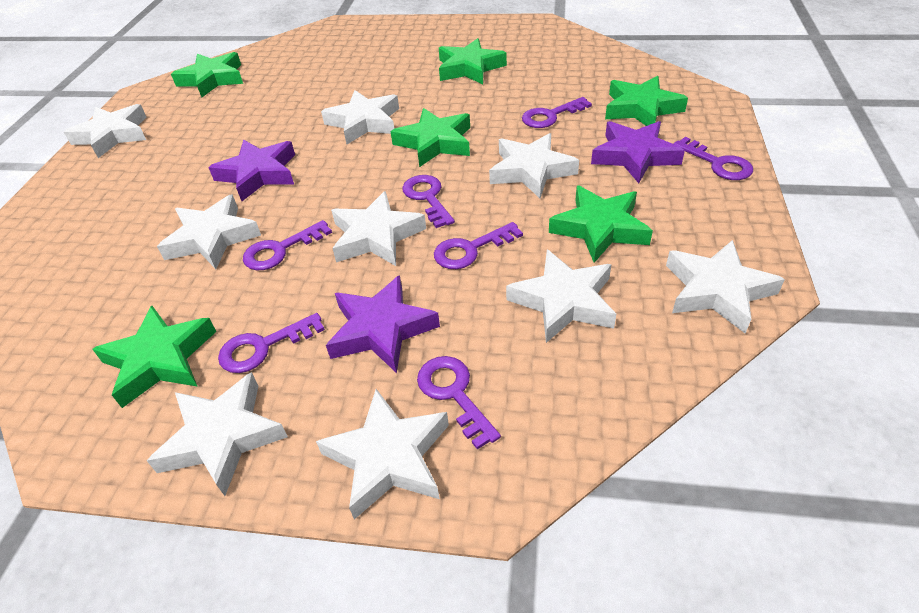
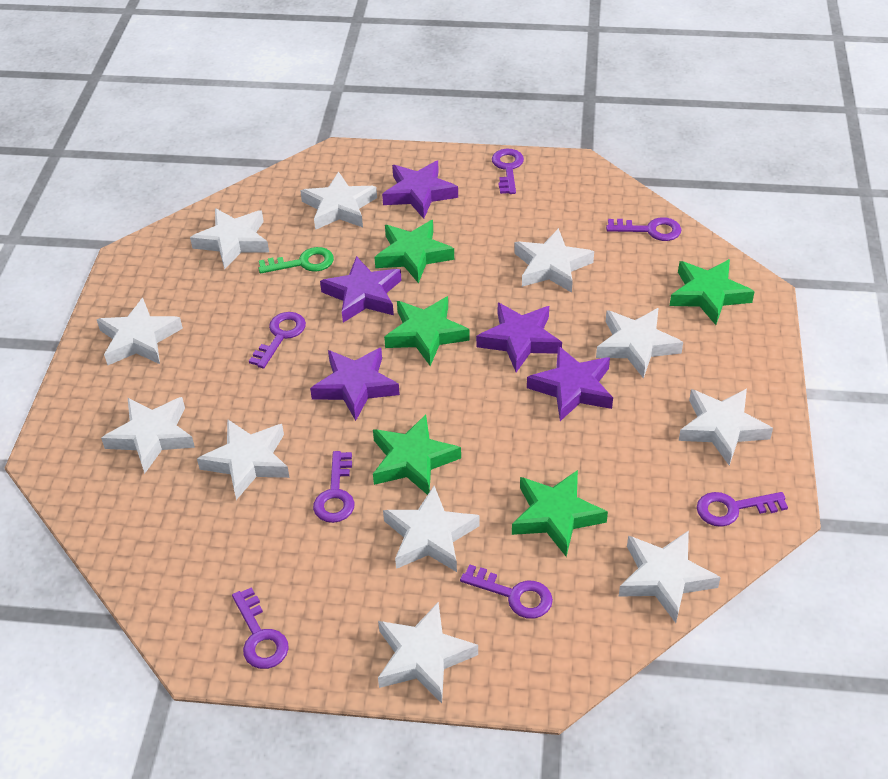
green key: none = 0 -> [258,247,334,274] = 1
green star: [92,306,217,408] [171,52,243,98] [390,108,470,167] [439,38,507,84] [549,186,653,263] [605,76,688,126] = 6 -> [373,414,461,495] [374,220,454,283] [384,296,470,366] [512,470,608,557] [670,259,755,325] = 5
purple star: [208,139,295,201] [326,275,440,373] [591,121,685,183] = 3 -> [310,348,400,421] [320,256,402,323] [382,161,458,219] [476,303,562,372] [527,346,613,421] = 5
white star: [64,104,146,158] [147,372,288,496] [157,194,261,269] [316,389,449,520] [321,90,399,144] [331,191,426,266] [489,133,579,198] [506,250,616,343] [666,240,785,333] = 9 -> [97,298,183,365] [101,397,195,474] [190,208,269,269] [197,419,290,500] [300,172,377,230] [378,602,478,703] [383,486,480,572] [514,228,594,293] [596,308,683,379] [618,531,721,623] [679,389,773,465] = 11

